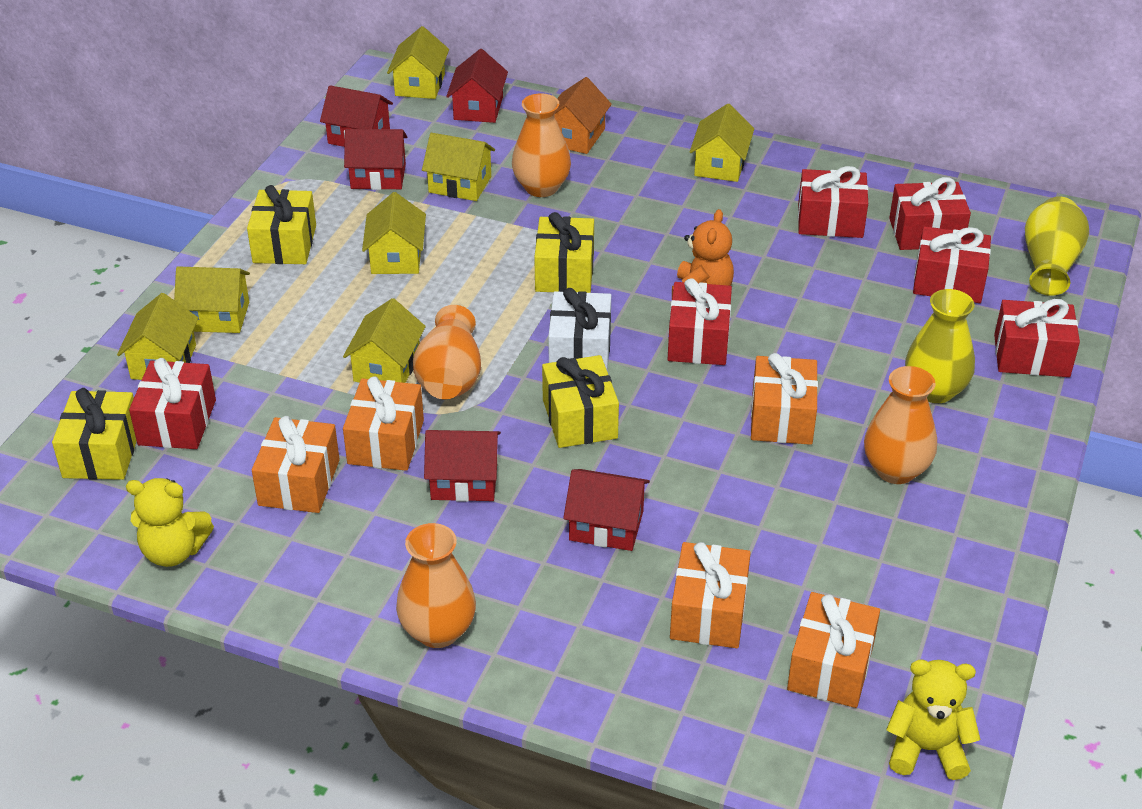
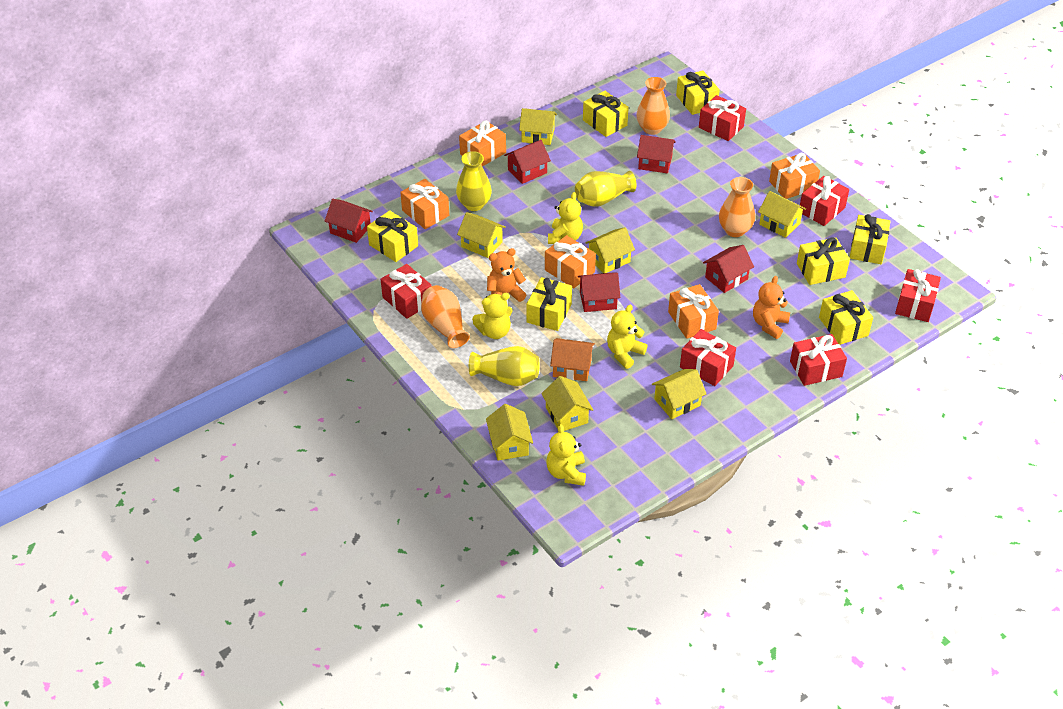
orange teddy bear: [672,209,734,296] = 1 -> [487,248,526,302] [753,276,790,339] = 2
orange vase: [396,523,476,648] [413,305,481,399] [512,93,571,197] [864,366,937,484] = 4 -> [421,285,470,348] [636,77,670,135] [719,177,755,237] = 3
white gift: [548,288,611,372] = 1 -> none = 0
yellow gift: [52,388,137,480] [247,185,316,264] [534,212,594,293] [542,355,619,448] = 4 -> [367,210,418,262] [526,277,572,331] [583,91,629,137] [676,70,720,115] [797,237,850,285] [819,290,873,345] [849,214,891,264] = 7
yellow teddy bear: [126,478,214,567] [886,660,981,780] = 2 -> [472,293,512,339] [546,424,586,486] [548,192,583,244] [607,305,647,369] = 4
yellow vase: [905,289,975,403] [1025,197,1089,296] = 2 -> [456,151,492,211] [469,346,540,386] [575,171,637,207] = 3

